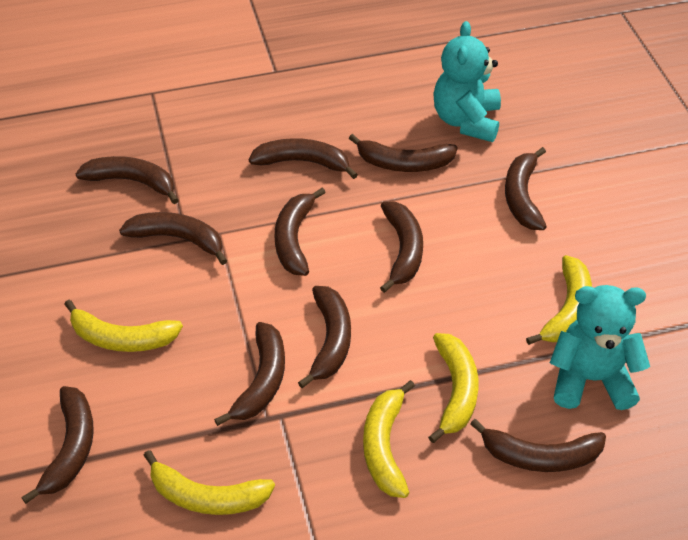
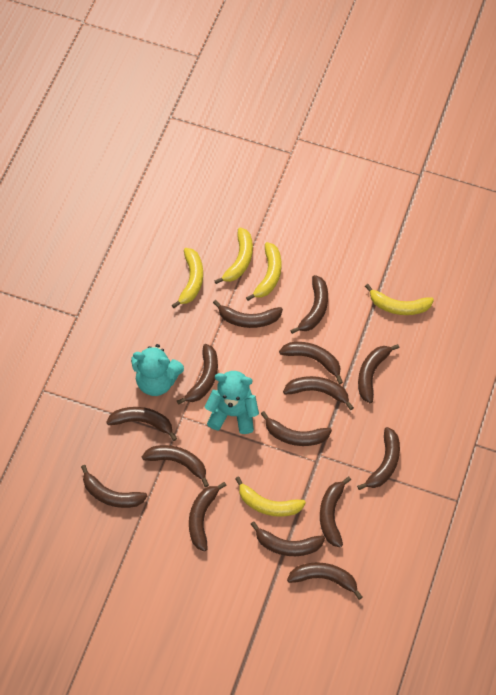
brown banana: [21,386,94,504] [76,156,179,204] [119,212,227,265] [214,322,285,426] [249,138,358,179] [275,188,326,276] [298,286,351,388] [349,134,458,172] [380,201,423,293] [470,419,606,472] [505,147,547,230] = 11 -> [81,465,147,508] [106,407,177,441] [142,445,209,487] [177,344,218,405] [189,482,227,552] [213,300,283,328] [251,521,325,556] [261,411,332,446] [279,342,343,384] [283,376,354,410] [287,562,363,600] [290,275,328,334] [320,477,351,548] [357,427,400,490] [358,344,399,403] = 15

